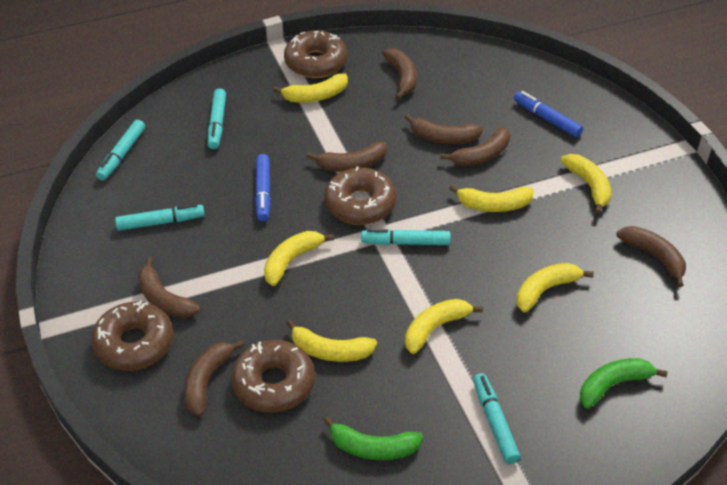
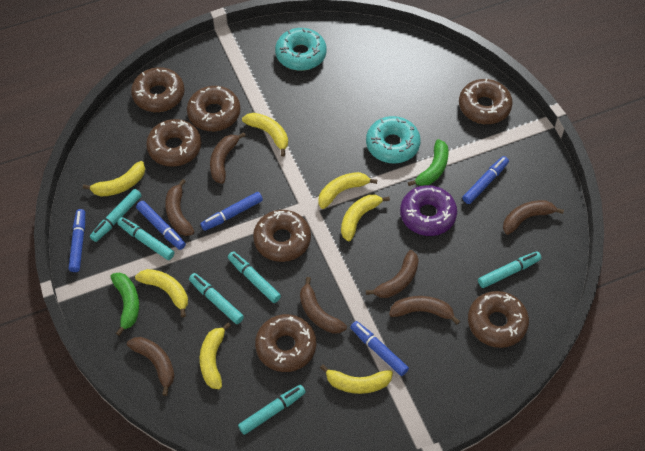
blue marker: [255,154,271,221] [514,91,583,137] = 2 -> [69,209,85,272] [136,201,186,250] [200,192,263,231] [350,321,409,376] [462,156,509,204] = 5
brown donut: [91,300,174,371] [231,340,315,413] [284,31,348,78] [324,166,397,225] = 4 -> [131,67,185,112] [146,119,201,167] [187,86,240,131] [253,210,311,262] [255,314,316,372] [459,79,513,124] [468,291,529,348] = 7
purple donut: none = 0 -> [400,185,457,236] = 1
turquoise donut: none = 0 -> [275,28,327,71] [366,116,421,164] = 2
turquoise marker: [96,120,145,180] [115,204,205,231] [208,88,226,149] [361,229,451,245] [473,373,520,464] = 5 -> [90,189,142,242] [117,217,175,260] [189,273,244,324] [228,251,281,303] [238,385,306,435] [478,251,542,288] = 6

